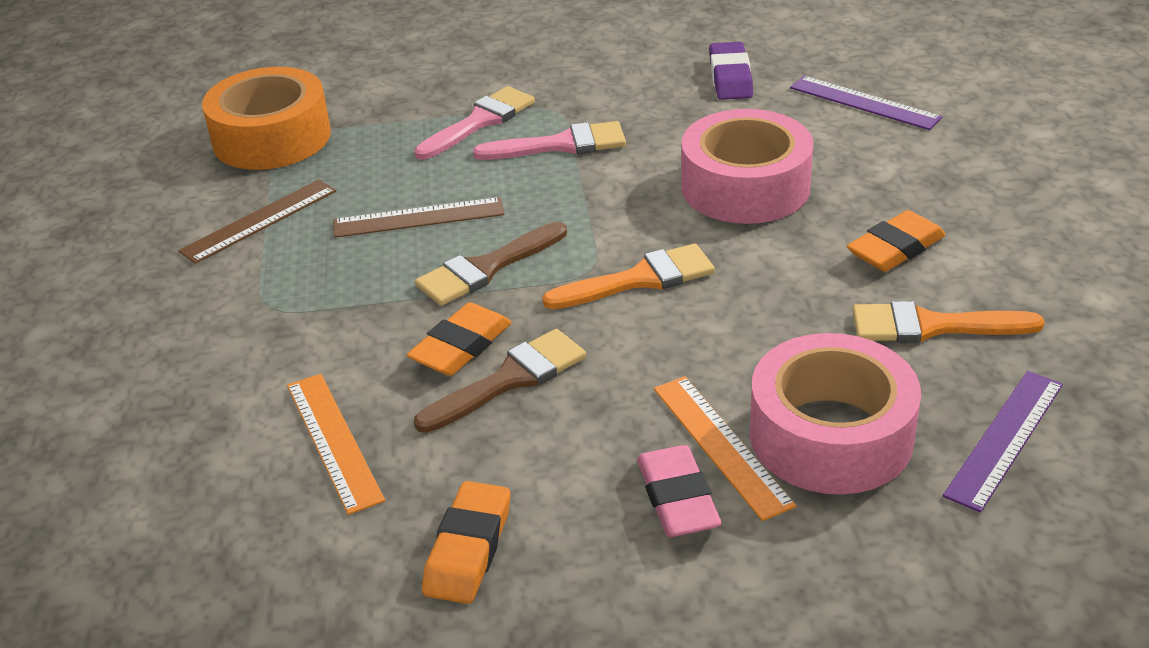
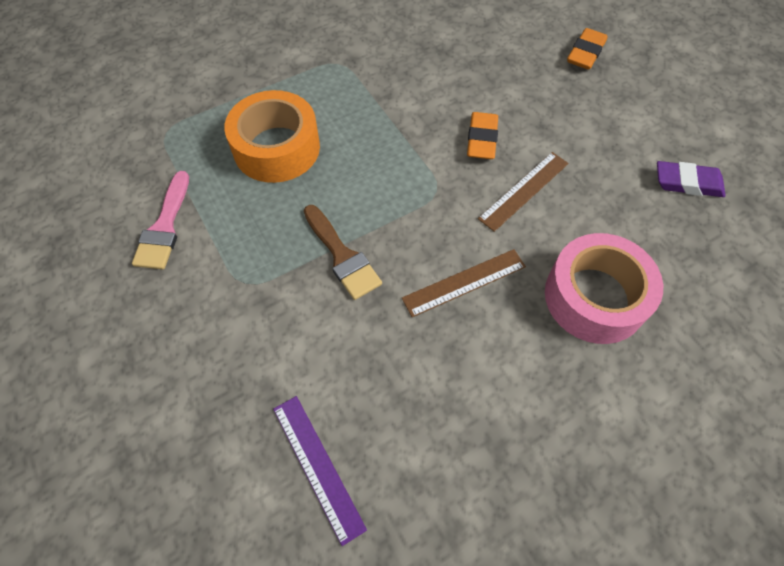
brown brush: [414,329,586,433] [415,222,567,306] = 2 -> [304,205,382,300] = 1
orange brush: [542,243,715,309] [852,301,1045,343] = 2 -> none = 0
orange eraser: [407,303,512,376] [422,481,510,604] [847,210,946,272] = 3 -> [467,112,498,159] [567,28,608,70] = 2
orange ruler: [287,374,385,515] [654,376,796,521] = 2 -> none = 0
pink brush: [414,86,535,159] [473,121,626,160] = 2 -> [132,171,189,269] = 1
pink eraser: [637,445,722,537] = 1 -> none = 0
pink tape: [681,109,814,224] [750,333,921,494] = 2 -> [545,233,663,344] = 1
purple ruler: [790,76,942,130] [943,371,1063,513] = 2 -> [273,396,367,546] = 1

